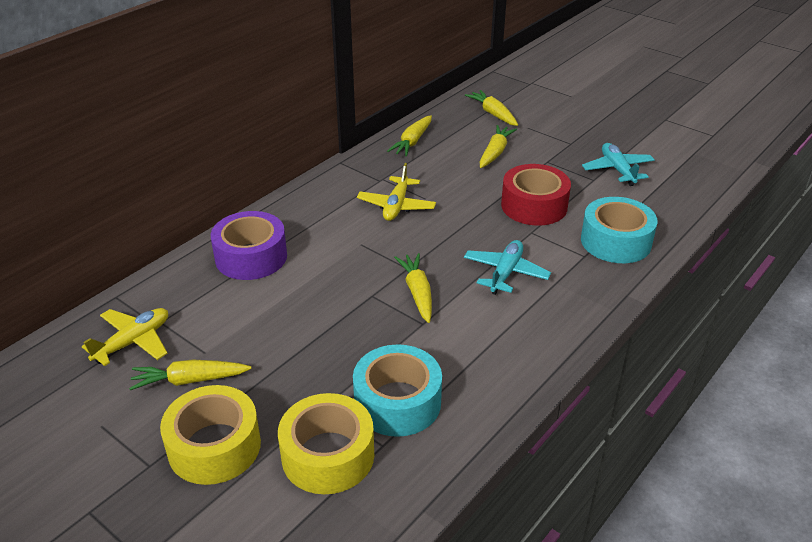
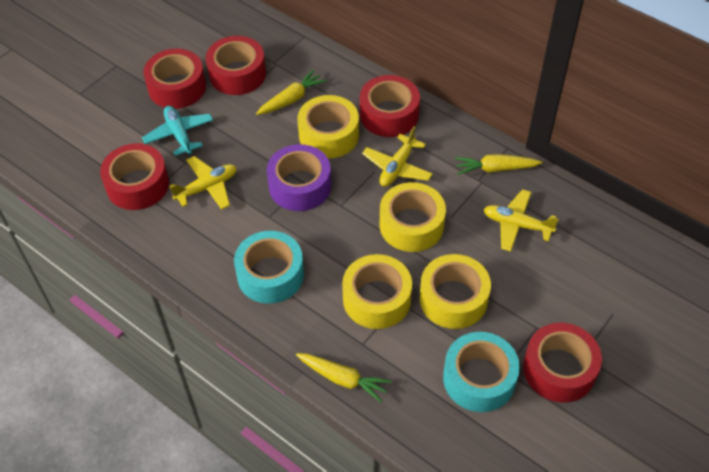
red tape: [501,164,571,225] = 1 -> [100,143,169,210] [143,49,206,109] [206,36,266,95] [360,75,420,137] [523,323,602,403] = 5
turquoise plane: [464,240,551,295] [582,143,655,186] = 2 -> [142,106,213,156] = 1
yellow carrot: [129,360,251,390] [387,115,432,156] [394,253,432,323] [465,90,518,126] [480,125,517,168] = 5 -> [256,70,327,115] [296,353,392,403] [455,154,542,175] = 3
yellow plane: [82,308,168,366] [357,163,436,221] = 2 -> [169,156,237,210] [362,127,433,187] [484,189,559,252] = 3
yellow tape: [160,385,261,485] [278,393,374,494] = 2 -> [297,95,359,159] [342,254,412,329] [380,182,446,252] [420,254,491,329] = 4

